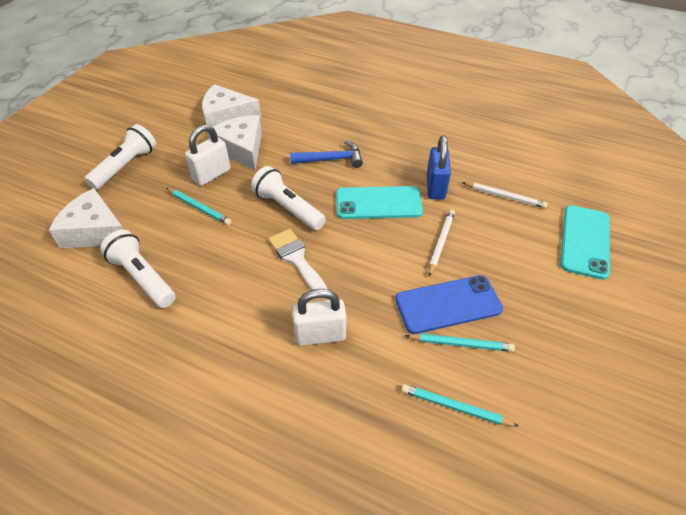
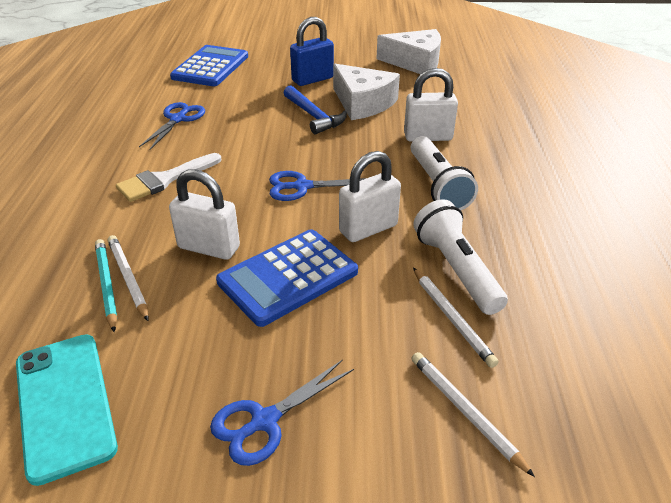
blue calculator: none = 0 -> [170,45,248,86] [216,229,358,327] = 2
blue phone: [395,275,503,334] = 1 -> none = 0
blue scissors: none = 0 -> [139,102,205,150] [210,359,354,466] [269,171,366,201] = 3
turquoise pencil: [166,188,231,225] [401,384,519,426] [405,333,515,352] = 3 -> [95,239,117,332] = 1
turquoise phone: [336,186,423,219] [560,205,610,280] = 2 -> [16,334,118,486] = 1
white cheese: [49,188,124,248] [202,84,261,127] [207,115,262,170] = 3 -> [333,64,400,120] [376,29,441,74] = 2
white flashlight: [84,124,156,190] [100,230,175,308] [251,166,326,230] = 3 -> [411,136,478,210] [413,199,508,315] = 2
white padlock: [185,124,231,186] [292,289,346,346] = 2 -> [169,169,240,260] [339,151,401,242] [404,68,458,142] = 3
white pencil: [429,210,455,276] [462,182,548,208] = 2 -> [108,235,149,321] [411,352,535,477] [413,268,499,368] = 3

